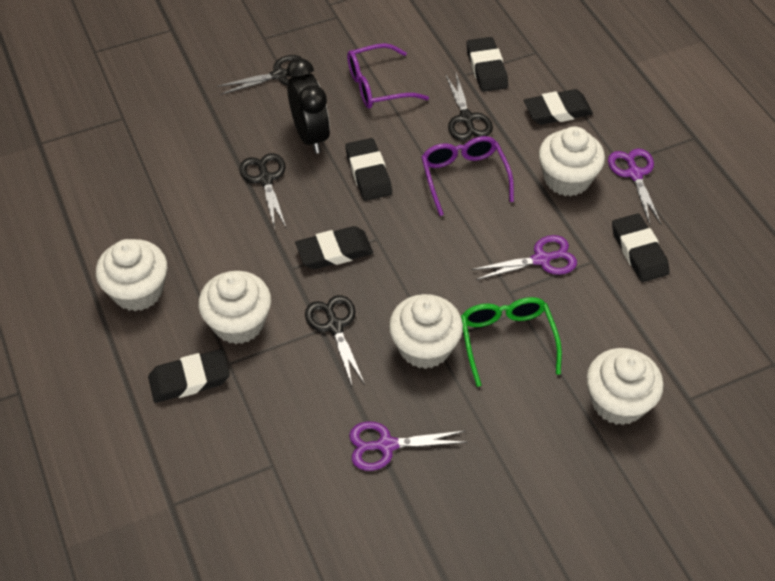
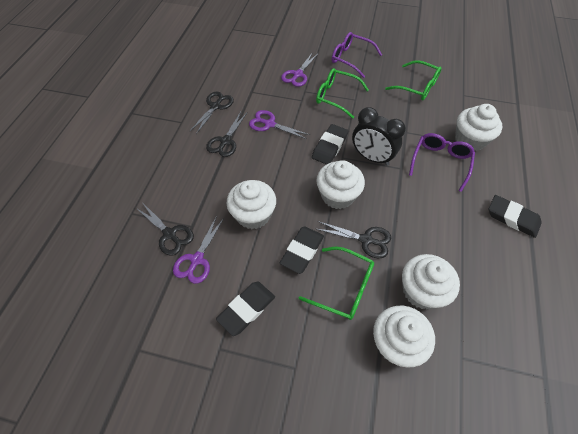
black eraser: [148,349,230,403] [295,226,373,269] [345,138,392,201] [466,37,508,92] [524,89,593,125] [612,213,670,282] = 6 -> [216,282,275,336] [280,226,324,274] [312,124,348,165] [489,195,542,238] = 4
green glasses: [461,297,562,387] = 1 -> [299,247,374,320] [316,68,369,119] [385,60,442,100] = 3

